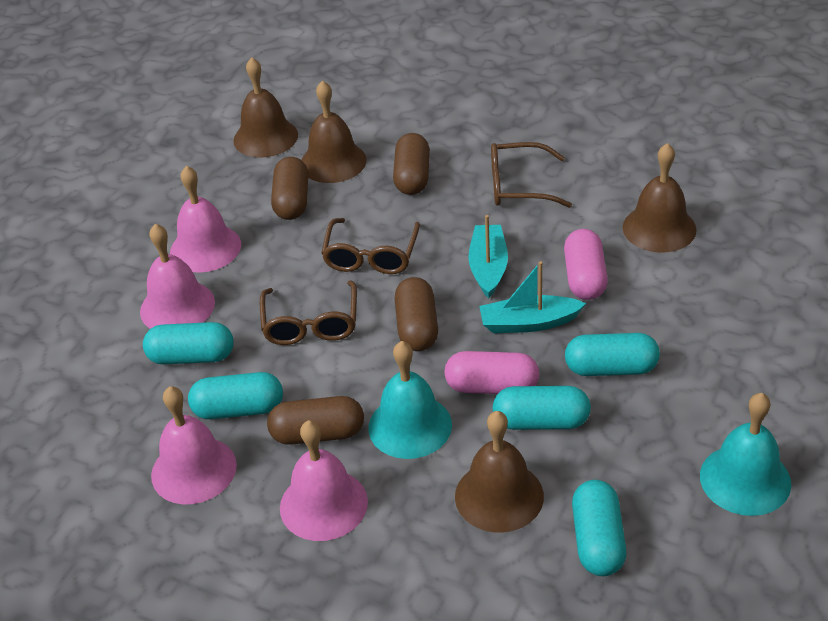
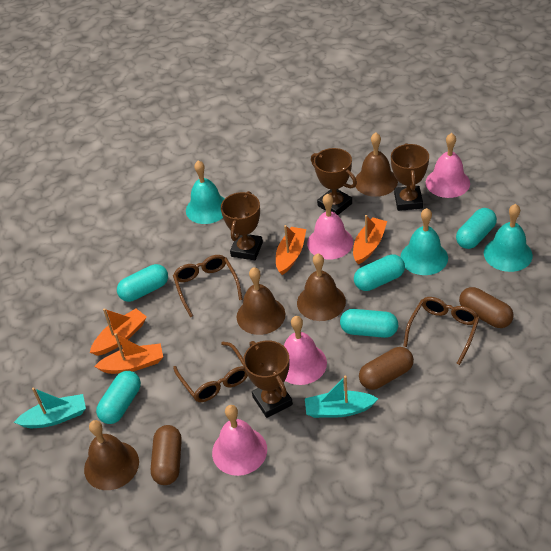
brown capsule: [267,396,364,445] [271,157,308,220] [393,133,430,195] [394,277,438,351] = 4 -> [151,425,182,485] [359,347,414,390] [459,287,514,328] = 3
brown trophy: none = 0 -> [221,191,263,260] [243,340,293,418] [311,148,357,215] [391,143,429,211] = 4
orange boat: none = 0 -> [90,308,147,356] [94,333,163,374] [276,225,306,275] [353,215,387,265] = 4
pink capsule: [444,351,539,394] [564,229,608,300] = 2 -> none = 0
turquoise bell: [368,341,452,459] [700,393,791,516] = 2 -> [186,160,225,224] [400,208,448,275] [484,204,533,272] = 3

